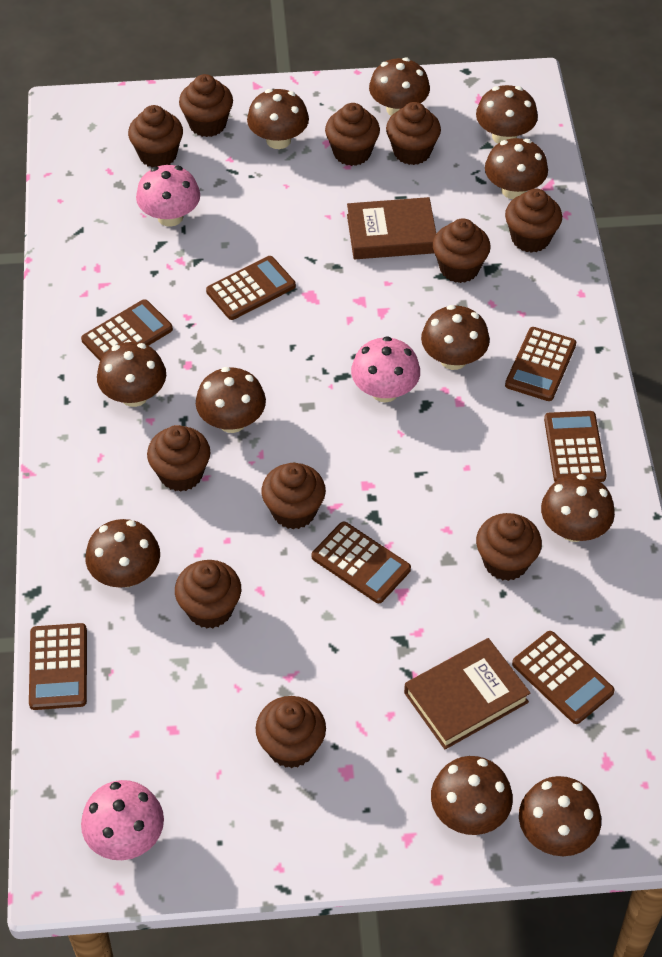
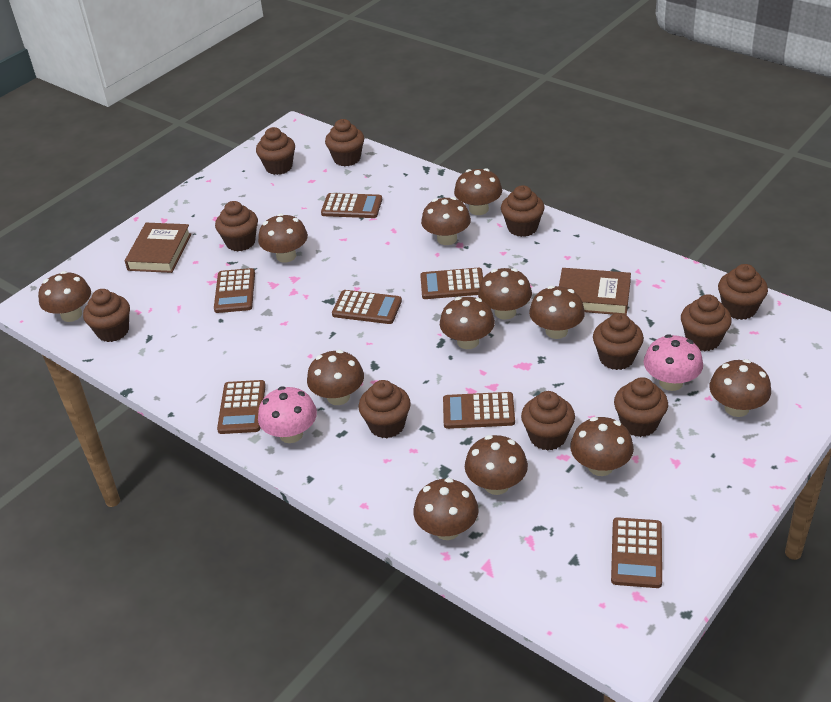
brown mushroom: [85,519,160,588] [97,342,166,407] [196,367,266,433] [247,89,309,149] [369,58,430,116] [421,305,490,370] [431,756,513,835] [476,85,538,144] [485,138,548,199] [519,776,601,856] [541,474,615,542] = 11 -> [38,271,91,322] [258,213,308,263] [307,350,364,405] [413,478,478,540] [421,197,471,245] [440,297,495,349] [454,168,502,215] [465,435,528,495] [478,268,532,320] [529,286,585,339] [570,417,634,476] [709,359,771,417] = 12
pink mushroom: [81,780,164,860] [136,165,200,227] [351,336,420,402] = 3 -> [258,386,317,443] [644,334,703,391] = 2

